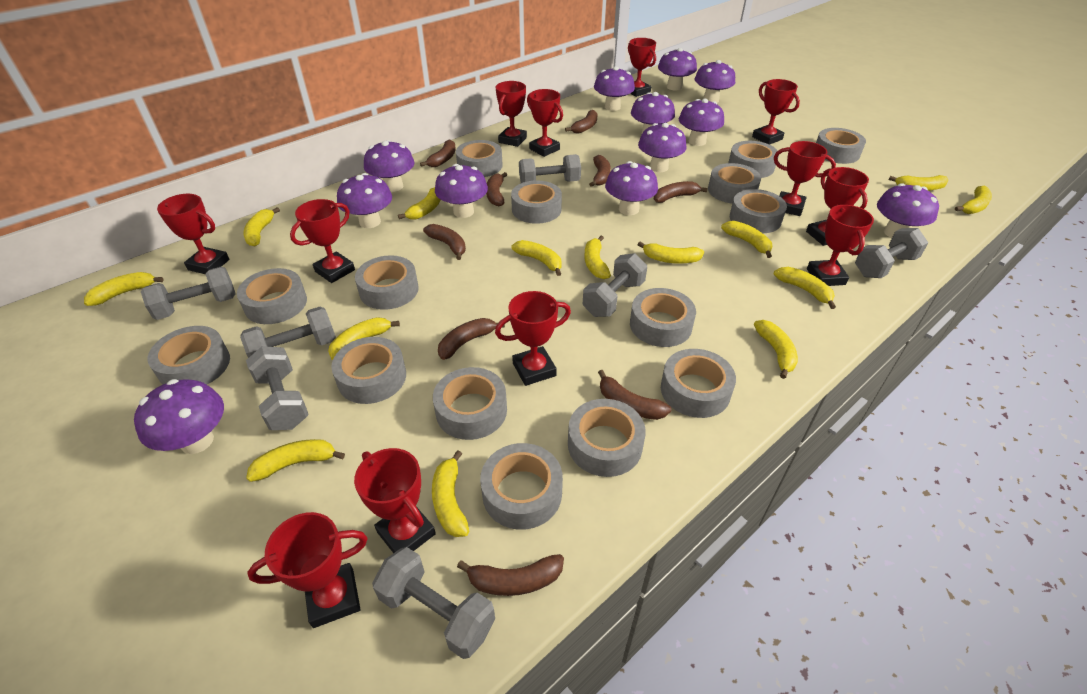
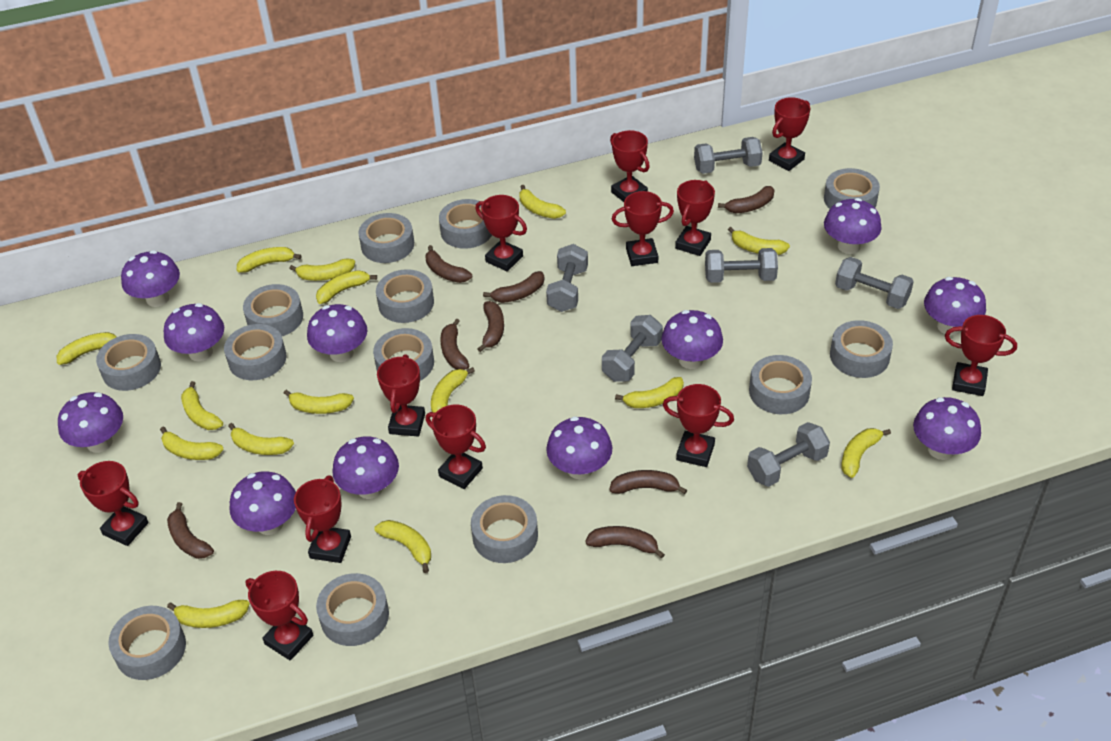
brown banana: [420,139,456,167] [423,224,466,260] [438,318,505,360] [457,554,564,596] [486,172,507,206] [565,110,598,134] [589,155,611,187] [598,370,671,420] [654,181,707,203] = 9 -> [167,502,214,559] [425,245,472,283] [440,318,469,370] [478,301,504,352] [483,271,544,303] [585,526,665,559] [609,470,687,494] [718,186,774,213] = 8
grey dumbbell: [141,266,236,320] [240,307,336,358] [246,346,309,430] [372,547,495,659] [519,154,581,183] [583,253,647,317] [855,228,928,278] = 7 -> [546,244,588,312] [602,315,663,382] [694,137,763,174] [705,248,778,283] [747,422,830,487] [835,257,914,309] = 6
grey tape: [147,326,230,385] [237,268,307,324] [331,337,406,404] [355,255,419,310] [433,367,507,440] [456,140,503,177] [480,443,563,530] [511,180,562,224] [568,399,646,477] [630,288,696,347] [661,349,736,418] [708,163,761,203] [728,141,779,178] [730,189,787,233] [816,128,866,164] = 15 -> [96,334,161,391] [108,606,186,680] [224,324,286,380] [243,284,303,336] [316,573,389,646] [359,213,414,263] [373,328,434,381] [376,269,434,323] [439,199,492,249] [471,495,538,563] [749,355,812,414] [824,168,880,209] [830,320,893,378] = 13
purple mushroom: [134,379,224,454] [337,173,392,228] [364,140,414,192] [435,164,488,218] [594,66,635,111] [605,161,658,215] [631,92,675,133] [638,123,686,172] [658,48,697,90] [679,99,724,146] [695,60,735,103] [877,183,939,238] = 12 -> [58,392,123,453] [121,250,180,307] [164,303,224,361] [230,471,296,535] [307,304,367,362] [332,436,399,499] [546,416,612,479] [661,310,723,369] [824,198,881,254] [913,397,981,460] [924,277,986,335] = 11
yellow banana: [84,272,164,306] [243,207,280,246] [246,439,345,482] [328,317,400,360] [398,187,441,220] [432,450,469,537] [512,240,562,276] [584,236,611,279] [637,242,704,264] [721,221,773,258] [754,320,798,379] [774,267,836,309] [889,175,949,191] [955,186,992,214] = 14 -> [57,332,117,365] [160,427,224,460] [167,600,250,628] [181,381,223,430] [228,423,294,455] [237,247,301,273] [284,390,354,414] [289,258,355,281] [316,270,377,304] [374,520,431,573] [431,367,475,413] [519,185,566,219] [615,377,684,408] [728,227,790,255] [841,428,891,478] = 15

